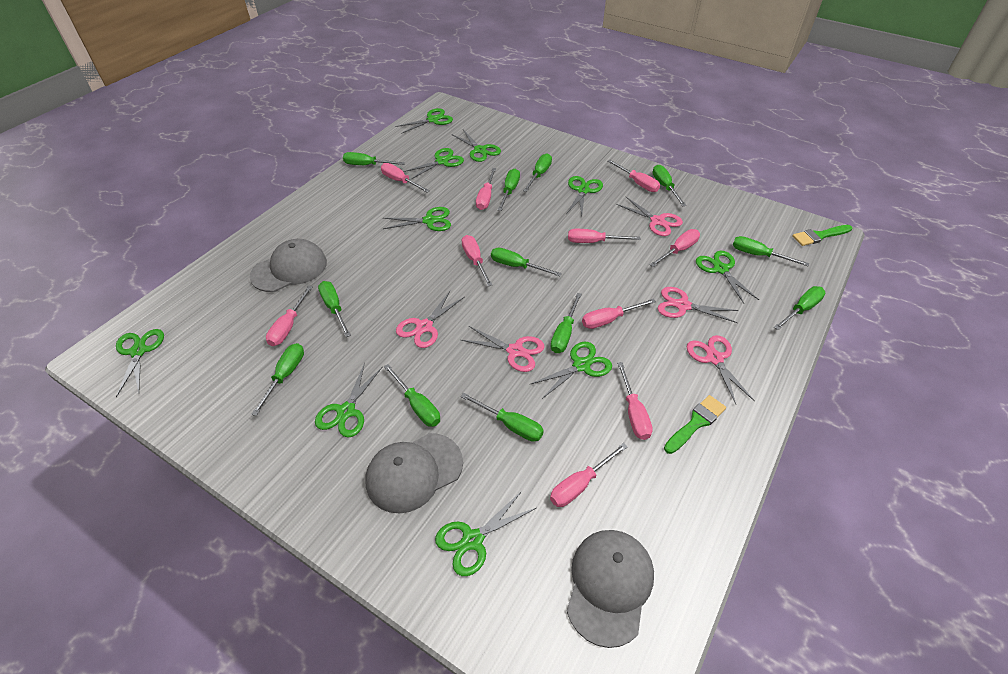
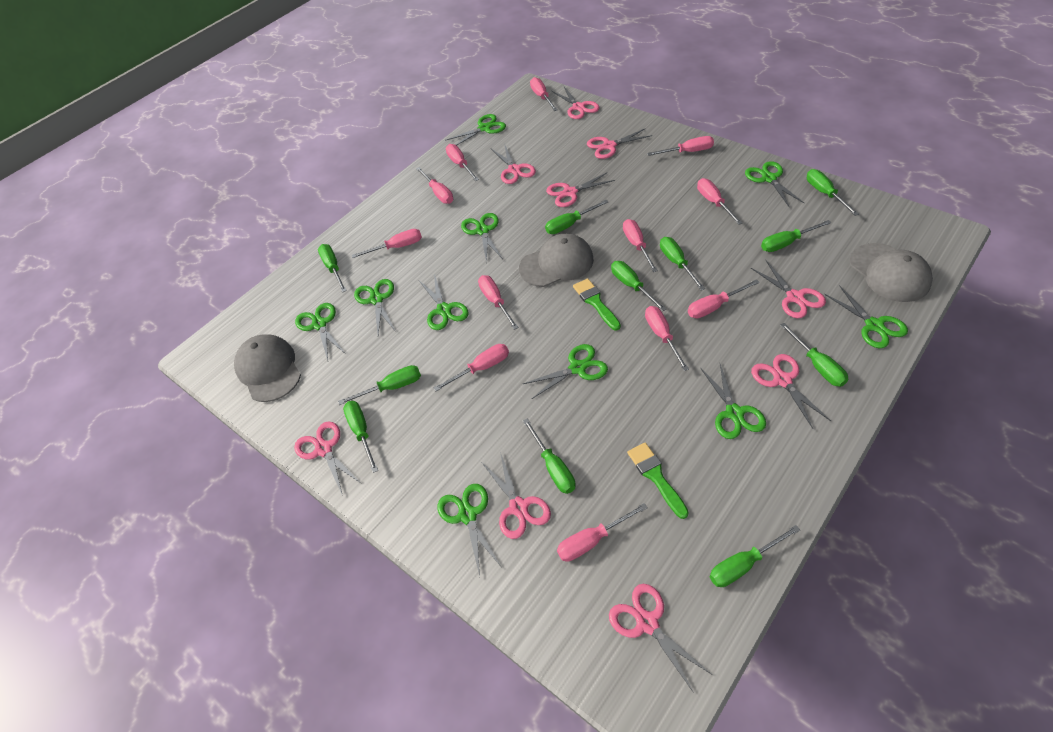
green screwdriver: [251,343,304,416] [318,281,351,337] [343,152,405,165] [384,364,440,427] [460,393,544,442] [491,248,562,276] [498,169,520,211] [523,153,552,192] [551,293,582,353] [653,165,686,206] [733,236,809,266] [774,286,826,330] = 12 -> [318,244,347,293] [338,365,421,405] [343,401,378,473] [523,419,576,494] [545,200,608,234] [611,261,666,311] [660,237,705,290] [710,525,800,587] [761,220,831,252] [780,323,848,387] [807,169,859,216] = 11
pink scissors: [396,291,465,348] [461,326,545,372] [616,197,683,236] [658,287,738,323] [687,335,755,404] = 5 -> [294,421,362,496] [482,452,551,539] [491,143,536,184] [546,172,615,207] [552,87,599,119] [587,129,652,159] [609,584,711,693] [751,260,826,318] [751,354,831,429] = 9
pink screwdriver: [266,285,313,346] [381,163,430,193] [462,235,492,286] [476,168,496,210] [550,443,628,507] [568,229,641,243] [582,299,656,329] [608,160,660,192] [617,362,653,440] [650,229,700,267] = 10 -> [352,229,422,258] [416,167,453,204] [433,344,509,392] [446,144,479,181] [478,275,519,330] [530,77,558,111] [557,503,648,562] [623,219,658,272] [645,306,689,371] [647,136,714,156] [688,279,760,318] [697,178,742,225] = 12

